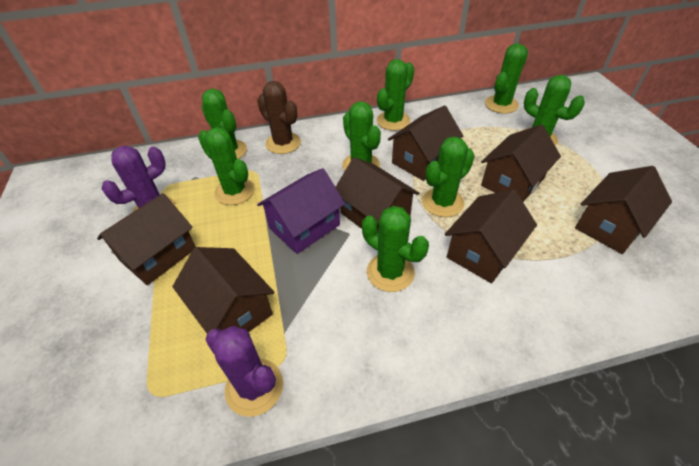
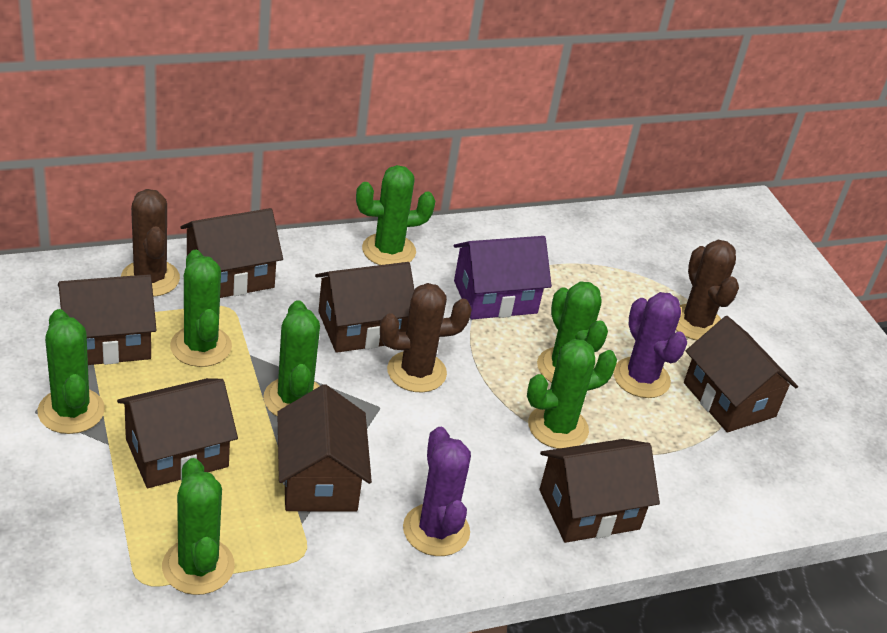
brown cactus: [257,81,301,154] = 1 -> [121,189,180,297] [380,283,472,393] [676,240,739,340] = 3
green cactus: [198,127,255,205] [202,89,247,159] [342,101,381,171] [362,206,429,292] [377,59,414,131] [422,136,475,217] [485,43,528,114] [524,75,585,146] = 8 -> [37,309,105,434] [162,458,235,595] [170,250,232,367] [263,300,320,417] [356,165,435,265] [527,339,617,449] [537,281,608,383] = 7

